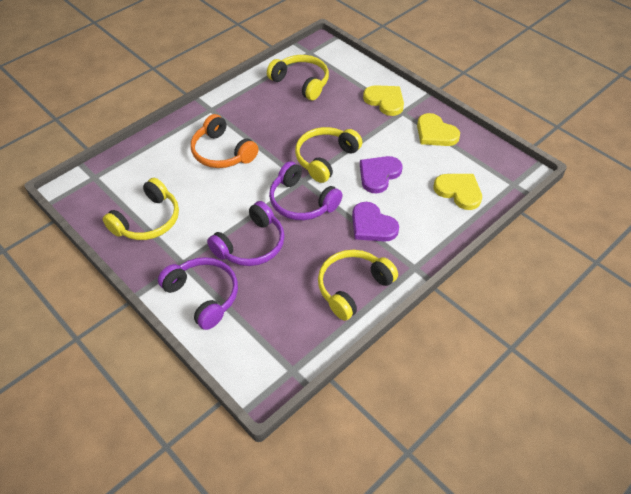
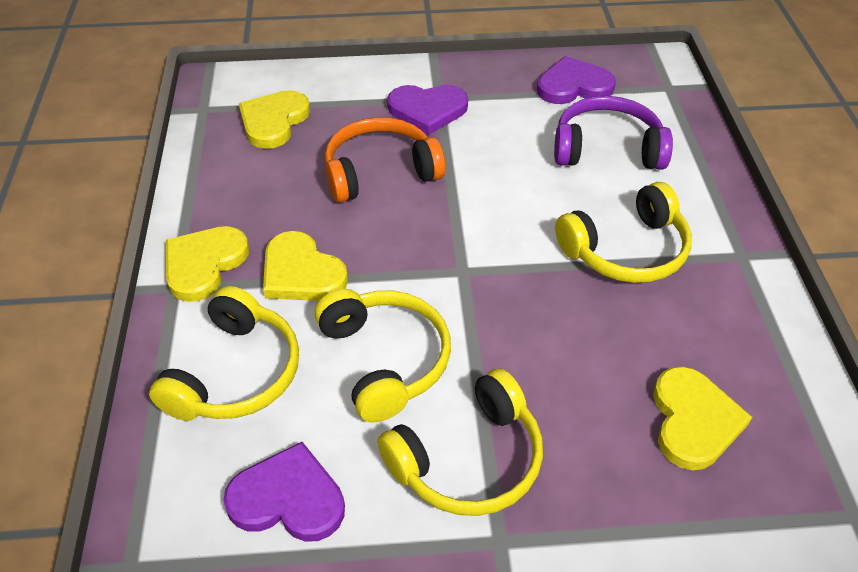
purple headphones: [158,257,238,330] [207,201,285,266] [269,161,343,220] = 3 -> [554,96,673,170] = 1
purple heart: [352,202,399,242] [360,156,402,193] = 2 -> [223,442,345,542] [387,85,468,135] [537,56,616,104] = 3
yellow heart: [363,85,404,116] [417,113,460,146] [433,174,482,210] = 3 -> [166,226,249,302] [239,90,310,149] [263,231,348,301] [653,366,752,470] = 4

